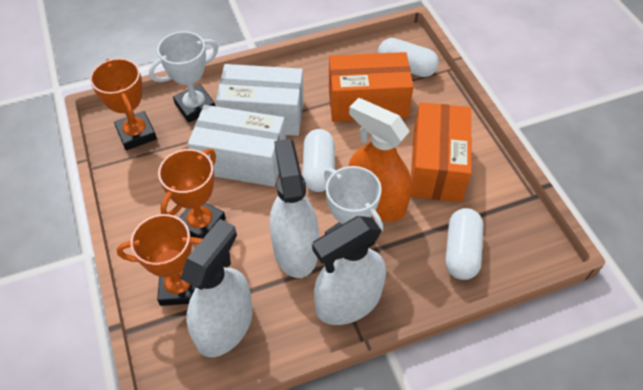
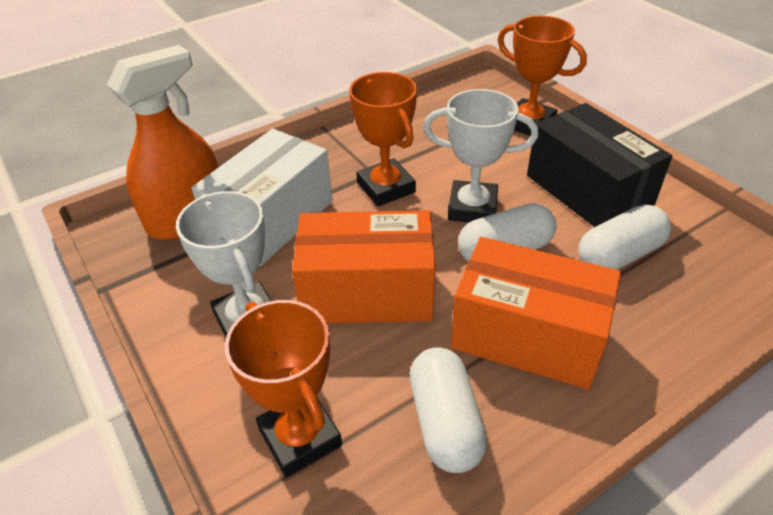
black box: none = 0 -> [527,103,672,227] = 1
white box: [188,105,286,187] [216,64,304,136] = 2 -> [192,129,333,266] = 1
white spray bottle: [180,219,253,357] [270,139,319,278] [312,216,386,325] = 3 -> none = 0

